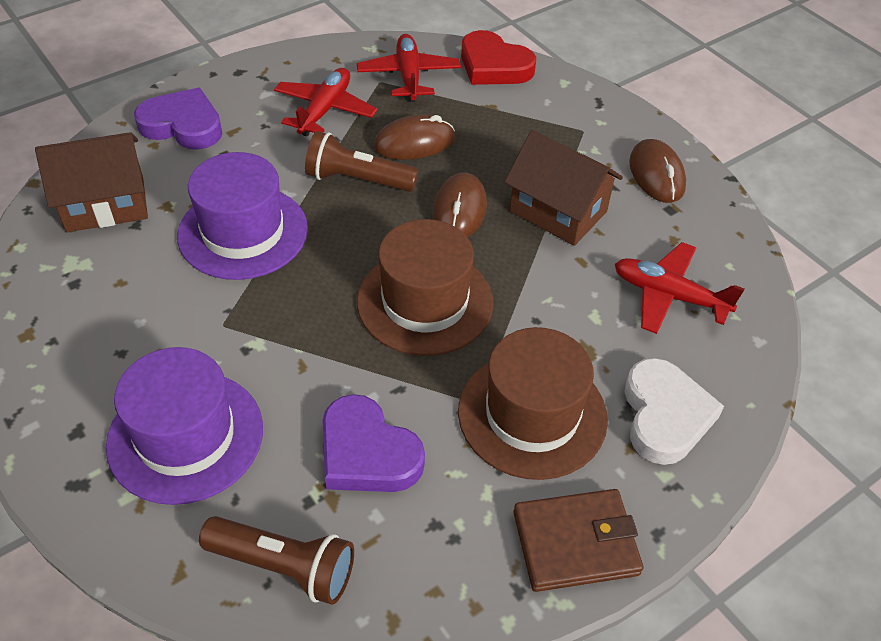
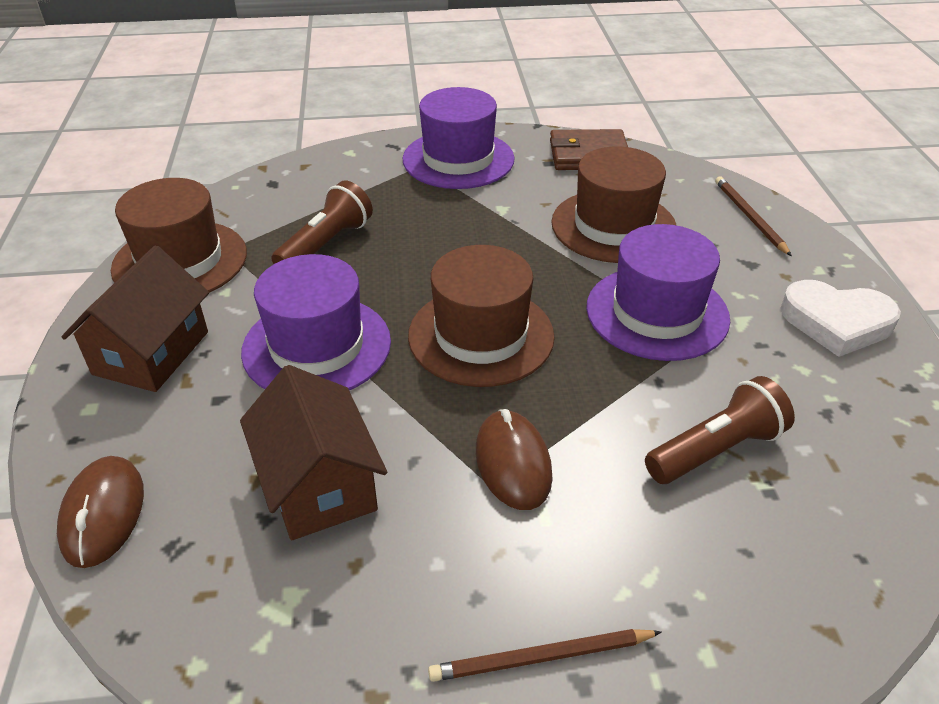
brown hat: [357,219,493,356] [458,327,608,480] = 2 -> [111,178,247,293] [408,245,555,387] [551,146,677,263] = 3
brown mouse: [374,115,455,160] [433,173,487,237] [629,139,686,203] = 3 -> [57,456,144,568] [476,409,553,510] = 2
brown pencil: none = 0 -> [428,629,662,682] [715,176,792,256] = 2
purple hat: [106,347,263,505] [177,152,308,280] = 2 -> [241,254,391,390] [403,87,515,189] [586,224,730,361] = 3
purple heart: [134,88,223,150] [322,394,425,492] = 2 -> none = 0
red heart: [461,30,536,85] = 1 -> none = 0
red plane: [274,68,378,136] [357,34,461,102] [615,242,744,334] = 3 -> none = 0

